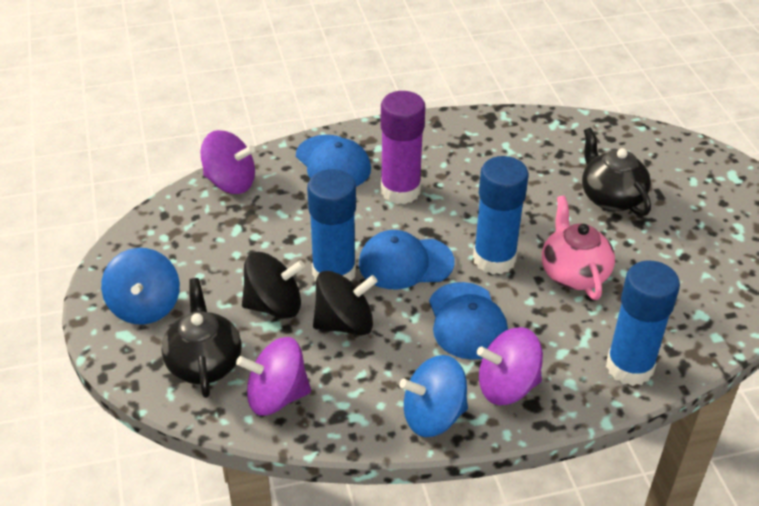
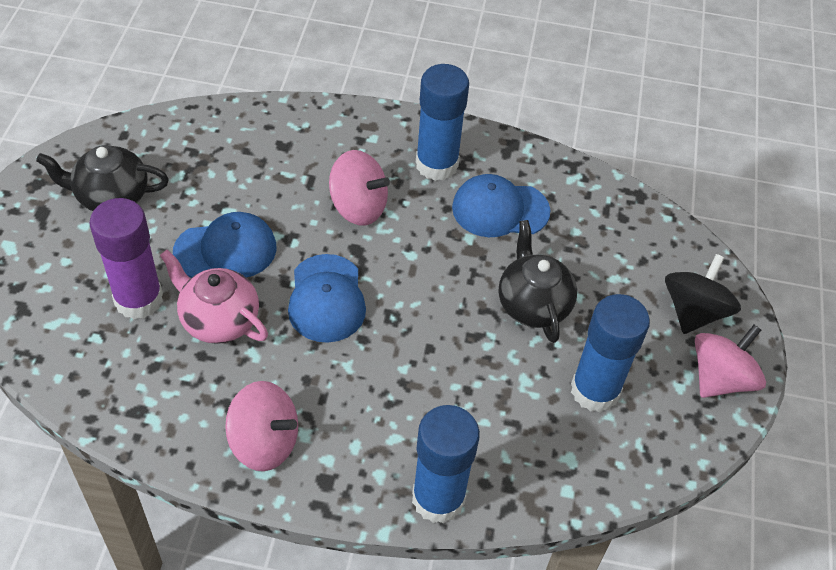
black spinning top: [242,252,305,319] [313,271,378,336] = 2 -> [665,254,741,334] = 1
blue spinning top: [101,248,180,325] [399,355,468,437] = 2 -> none = 0
pink spinning top: none = 0 -> [225,381,298,471] [329,150,390,226] [695,325,766,398] = 3
purple spinning top: [201,130,255,194] [236,337,311,416] [477,327,543,405] = 3 -> none = 0

